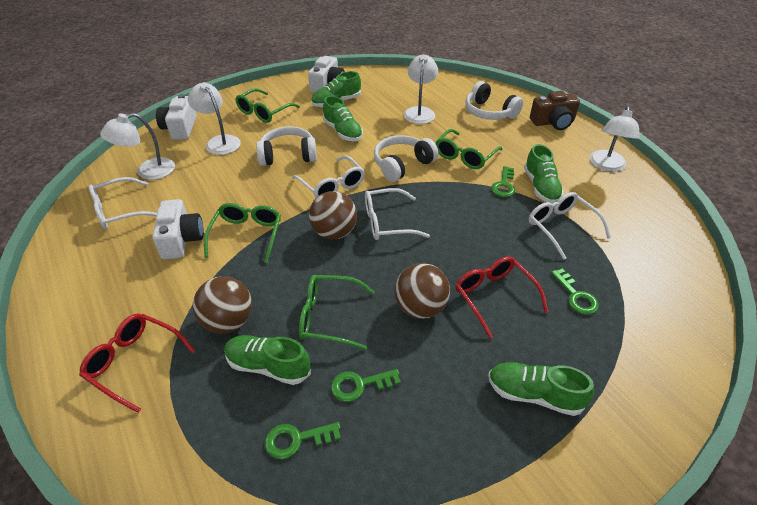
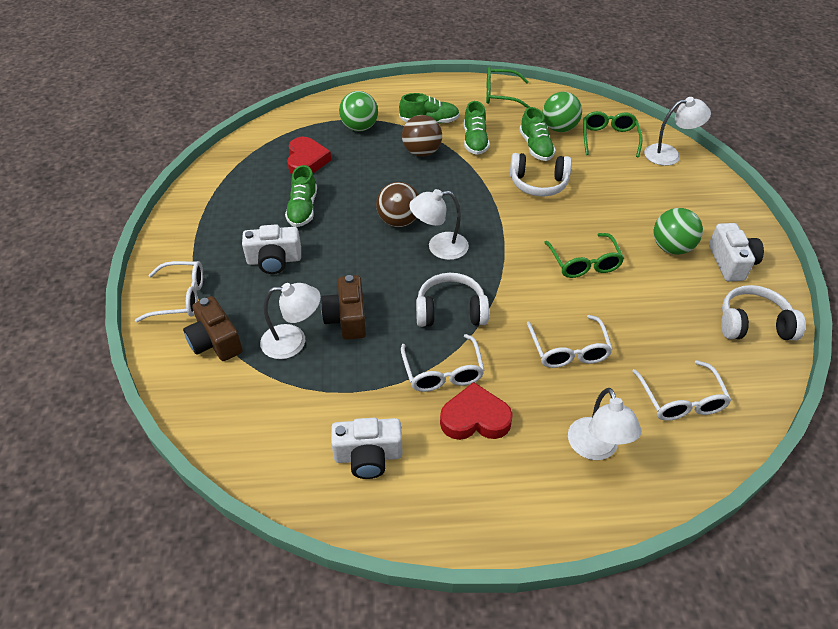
brown ball: [193,276,252,334] [309,191,357,240] [394,263,450,319] = 3 -> [376,182,419,227] [402,115,442,157] = 2
brown camera: [530,91,580,130] = 1 -> [183,296,243,361] [321,275,366,340] = 2
green ball: none = 0 -> [339,91,378,132] [542,92,582,132] [654,208,703,255] = 3
green glasses: [204,203,281,263] [235,89,300,123] [299,275,375,350] [435,129,503,169] = 4 -> [486,67,530,108] [544,233,624,278] [583,111,643,157] = 3
green key: [265,422,341,459] [331,369,401,402] [491,166,515,197] [551,268,599,315] = 4 -> none = 0
green shoe: [224,335,311,385] [311,71,361,107] [323,96,363,141] [488,362,594,416] [524,144,564,204] = 5 -> [285,165,317,227] [399,93,460,123] [464,101,490,155] [519,107,556,161] = 4
red glasses: [79,314,195,413] [455,257,549,339] = 2 -> none = 0
red heart: none = 0 -> [287,137,331,175] [440,382,513,440] = 2

